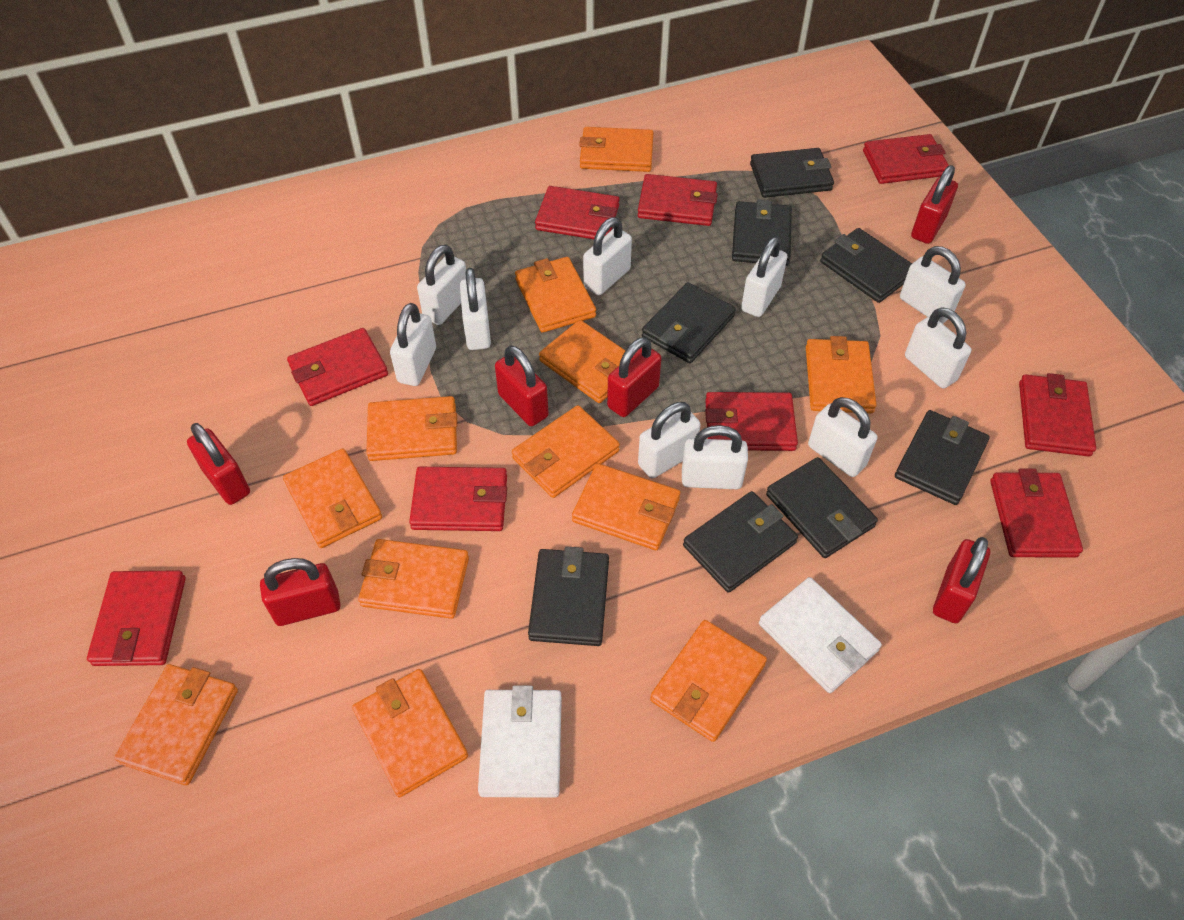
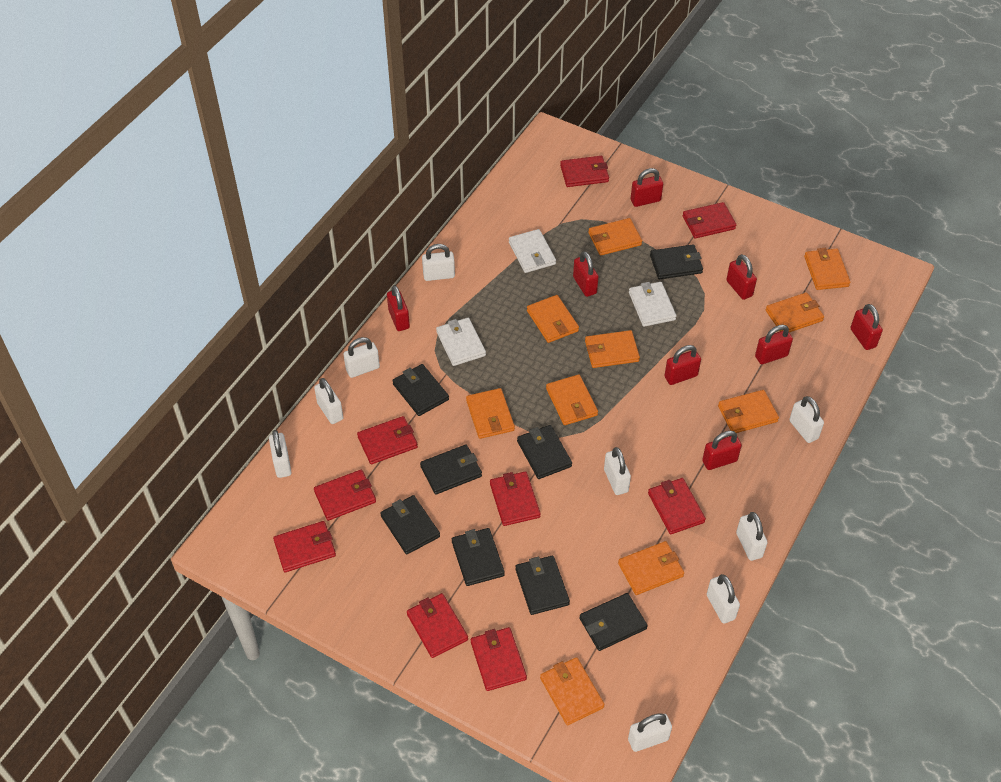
orange wallet: [114,664,238,785] [283,449,382,548] [352,669,468,797] [358,539,469,619] [366,396,457,461] [512,405,620,498] [515,257,596,333] [539,320,626,403] [572,463,680,550] [579,127,654,172] [650,620,767,742] [806,336,877,413] = 12 -> [466,388,515,439] [527,295,579,343] [540,657,605,726] [546,374,598,425] [585,330,640,368] [588,218,642,255] [618,541,684,595] [718,390,779,433] [766,292,824,332] [804,248,850,290] = 10
red padlock: [187,423,250,505] [260,558,340,626] [495,345,549,426] [607,337,661,417] [911,165,958,244] [933,537,990,623] = 6 -> [387,285,410,331] [573,251,599,297] [631,168,663,207] [664,345,701,385] [702,431,742,470] [726,254,757,300] [755,325,793,364] [850,304,883,350] = 8
white padlock: [390,303,436,386] [417,245,466,325] [460,268,491,350] [583,217,632,295] [638,402,701,478] [682,425,748,489] [741,237,787,317] [808,397,877,477] [900,246,966,324] [905,307,971,389] = 10 -> [269,430,291,478] [314,378,344,424] [344,337,380,378] [422,244,455,281] [604,447,631,495] [628,713,672,752] [707,574,740,624] [736,512,768,561] [789,396,824,443] = 9
white wallet: [478,685,562,798] [759,577,882,693] = 2 -> [436,318,486,366] [509,229,556,273] [629,282,676,327] = 3

